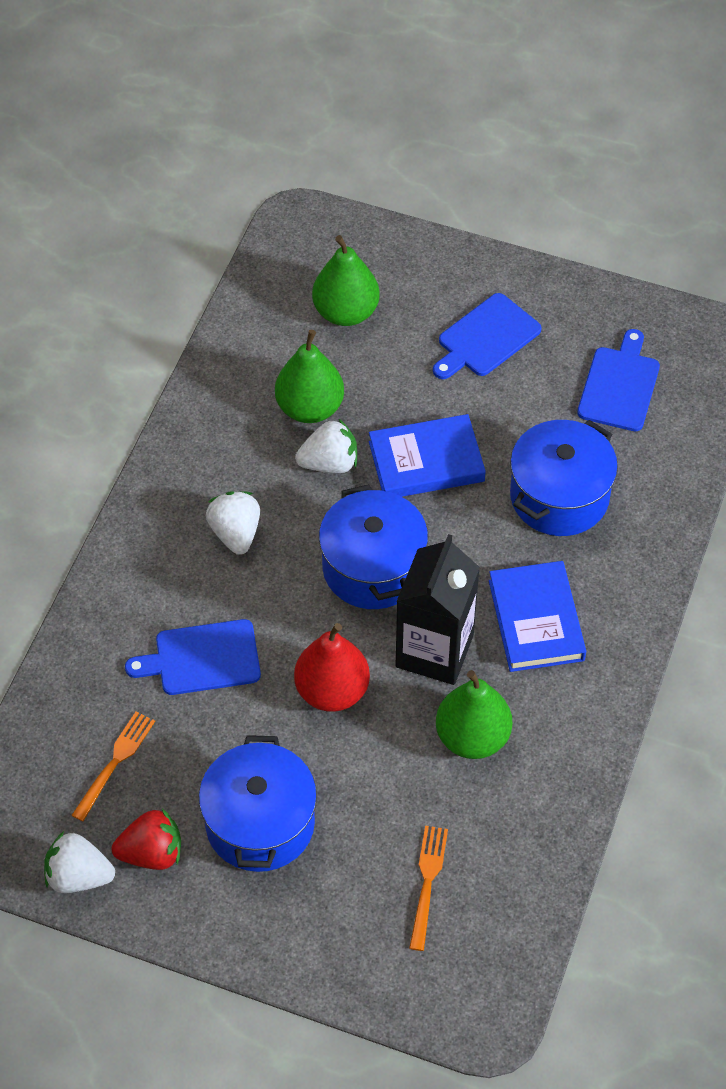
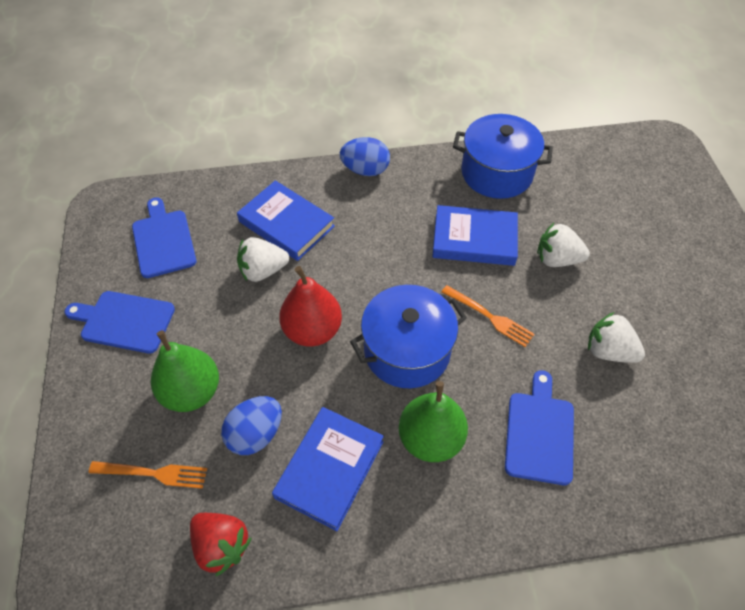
black carton: [395,534,480,685] = 1 -> none = 0
blue book: [369,414,486,497] [489,561,586,672] = 2 -> [237,180,335,261] [272,407,384,531] [432,205,518,266] = 3
blue egg: none = 0 -> [221,396,282,455] [340,137,390,176] = 2
blue pot: [199,735,317,872] [319,484,428,609] [510,420,618,536] = 3 -> [350,285,467,388] [453,114,553,199] = 2
green pear: [275,330,344,423] [312,235,380,326] [436,670,512,759] = 3 -> [151,330,219,412] [399,381,468,462] = 2

